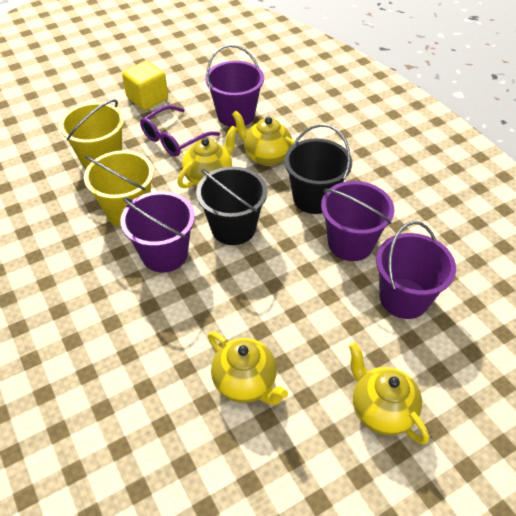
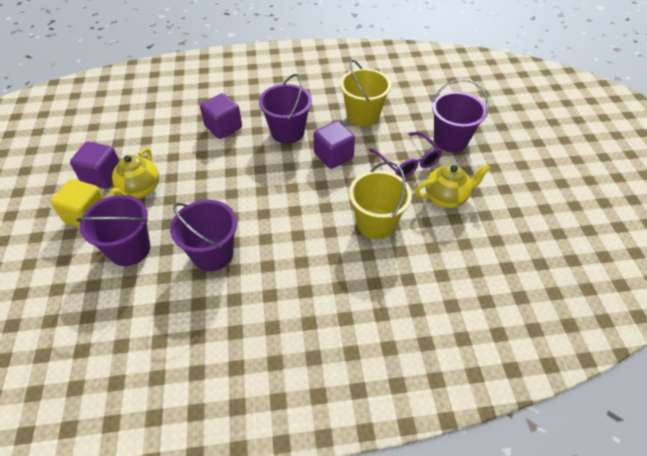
black bucket: [196,167,267,245] [284,124,352,214] = 2 -> none = 0
purple cube: none = 0 -> [70,142,119,188] [200,93,242,139] [314,121,355,169] = 3
yellow teapot: [178,126,237,188] [208,332,288,405] [232,111,295,166] [349,342,429,444] = 4 -> [109,148,159,198] [415,164,491,208] = 2

